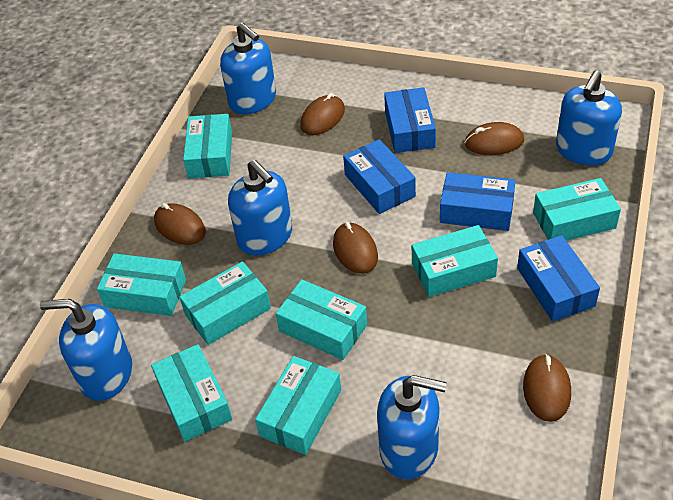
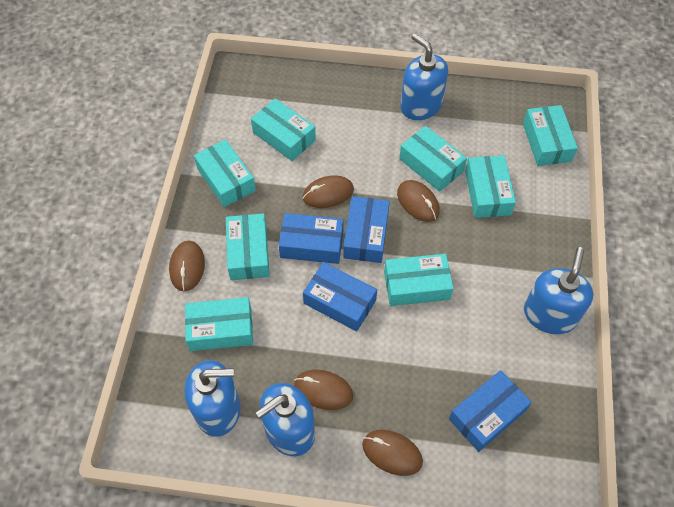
blue soap dispenser: [40,299,132,401] [220,23,276,114] [228,160,292,256] [377,375,447,479] [556,71,622,165] = 5 -> [184,360,241,437] [256,383,315,456] [400,34,448,120] [524,247,593,334] = 4

